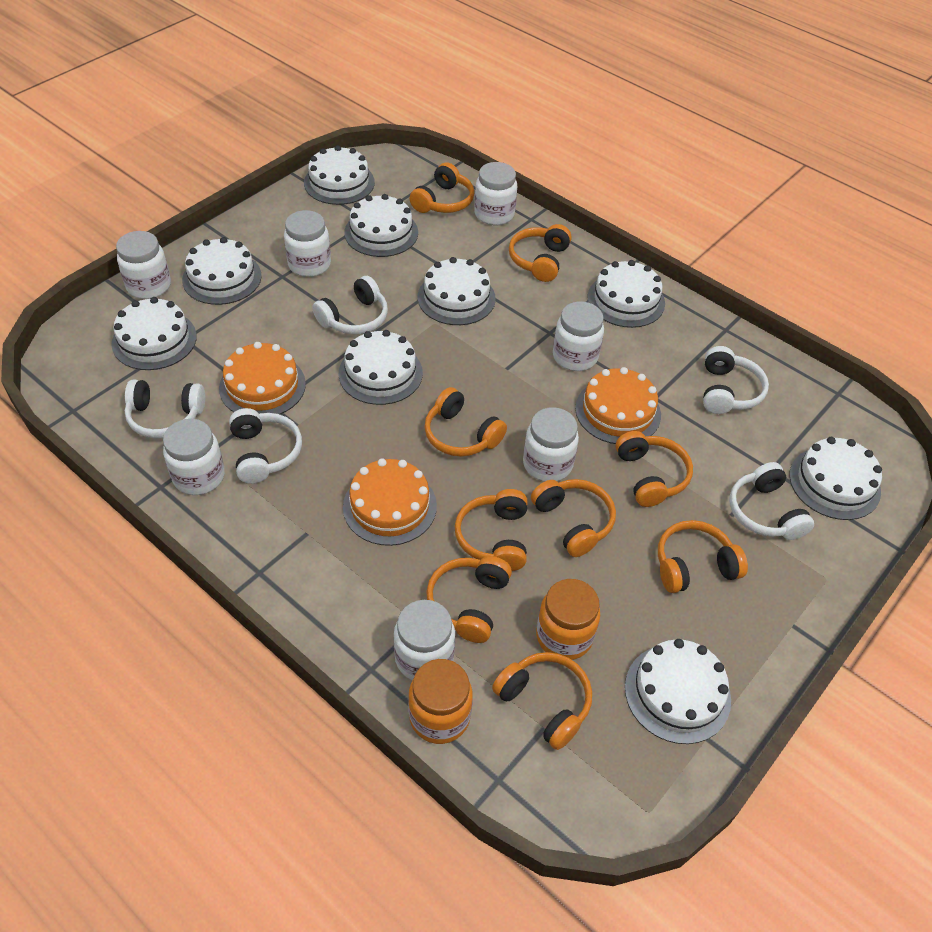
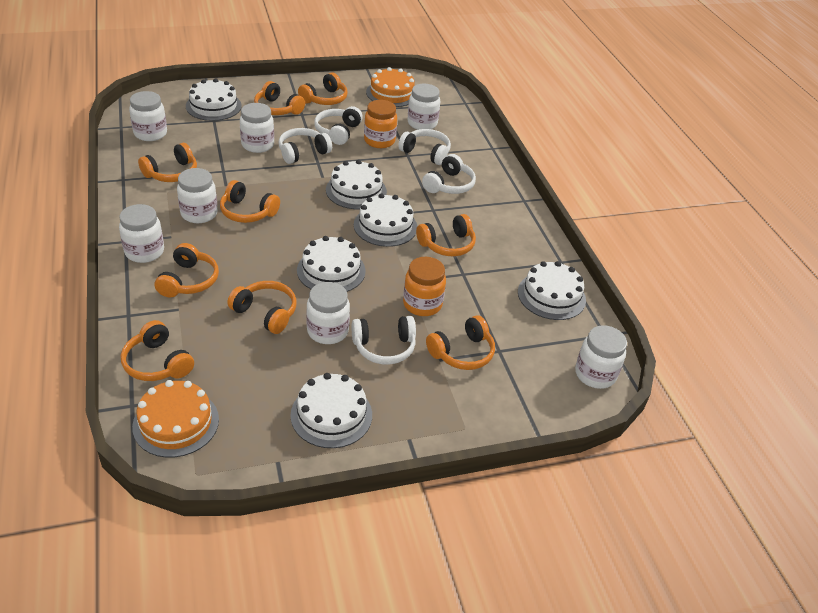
orange cake: [219,342,306,414] [343,458,437,546] [575,367,661,444] = 3 -> [132,380,219,458] [366,67,415,107] = 2
white cake: [111,297,197,370] [182,237,262,305] [304,145,375,205] [339,330,423,405] [344,194,418,257] [418,257,496,325] [587,260,665,328] [625,639,731,744] [789,437,882,520] = 9 -> [186,78,242,121] [290,373,372,448] [297,236,366,292] [326,160,387,209] [354,193,417,247] [518,261,586,320] = 6

